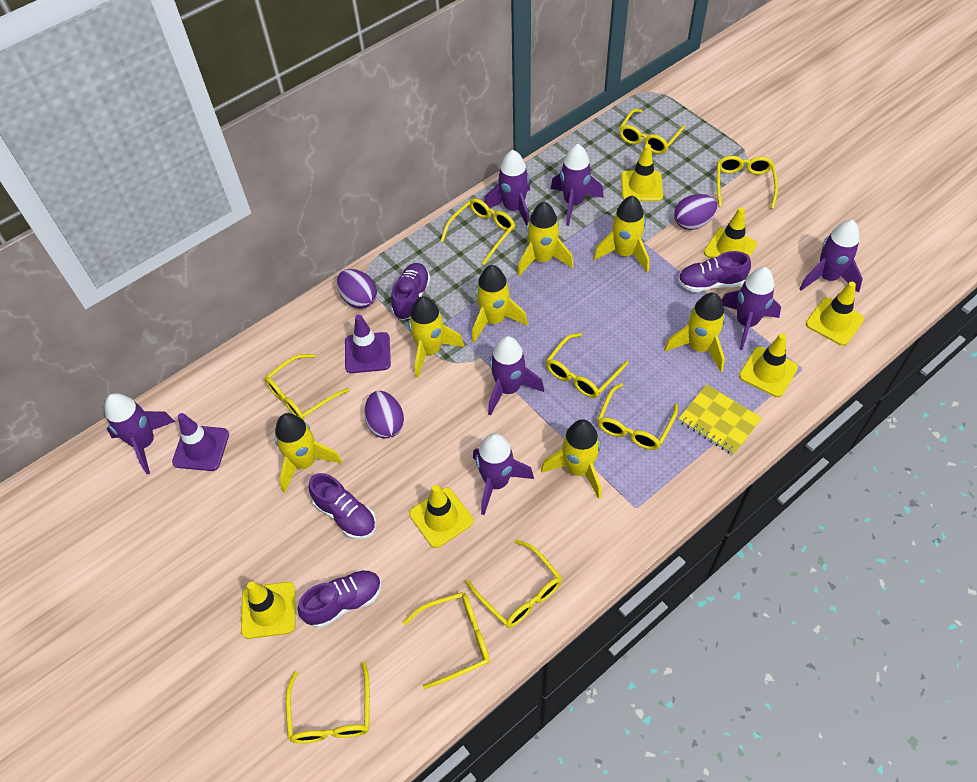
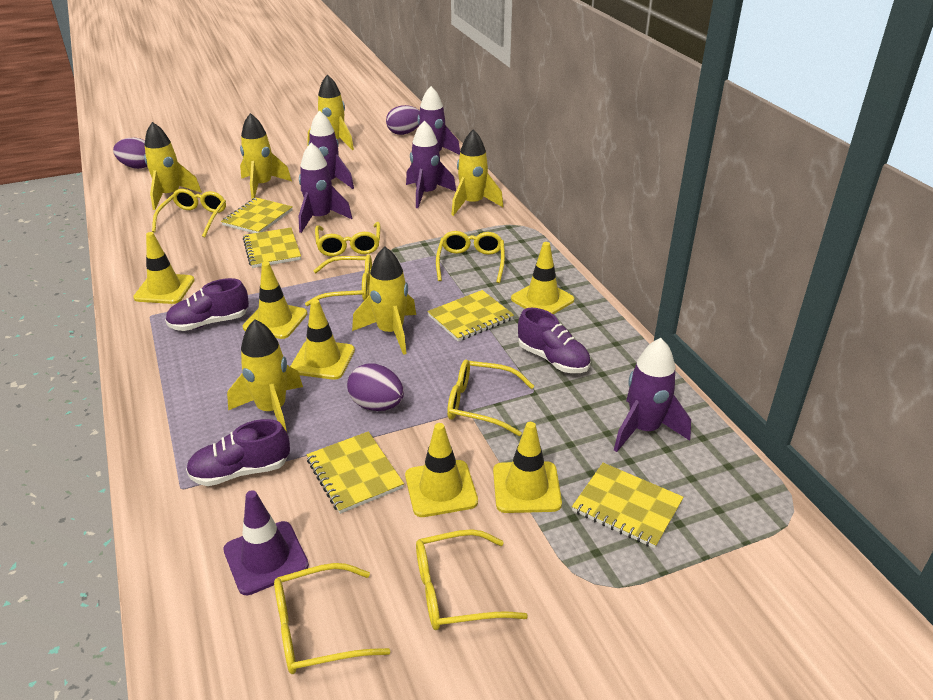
purple rocket: [105,393,175,474] [473,433,534,515] [484,150,530,226] [488,336,544,415] [551,144,604,226] [722,267,781,350] [799,220,863,293] = 7 -> [299,143,352,233] [301,110,354,192] [406,121,456,208] [418,86,460,155] [614,338,691,452] = 5
purple shoe: [298,570,382,628] [308,473,376,540] [391,263,431,320] [678,251,751,292] = 4 -> [165,278,249,331] [186,419,290,486] [518,308,590,373] = 3
purple traffic cone: [172,413,229,471] [345,315,391,373] = 2 -> [223,490,309,595] = 1
yellow glasses: [264,354,350,421] [286,662,370,743] [403,592,490,689] [441,198,515,265] [466,540,562,628] [546,333,629,398] [597,383,678,450] [619,109,686,154] [717,156,778,209] = 9 -> [152,189,226,238] [274,563,391,674] [305,254,372,306] [315,222,380,256] [416,529,528,630] [436,231,505,283] [447,359,534,436] = 7
yellow notebook: [678,384,762,455] = 1 -> [221,197,293,233] [243,228,301,268] [307,431,404,514] [427,290,514,342] [572,463,684,548] = 5
yellow rocket: [275,413,342,493] [408,296,464,378] [472,265,528,342] [517,202,574,276] [541,419,601,499] [593,195,649,272] [664,292,725,372] = 7 -> [144,122,202,210] [227,319,303,432] [240,113,292,199] [308,74,354,150] [352,247,416,355] [451,130,503,216] = 6

